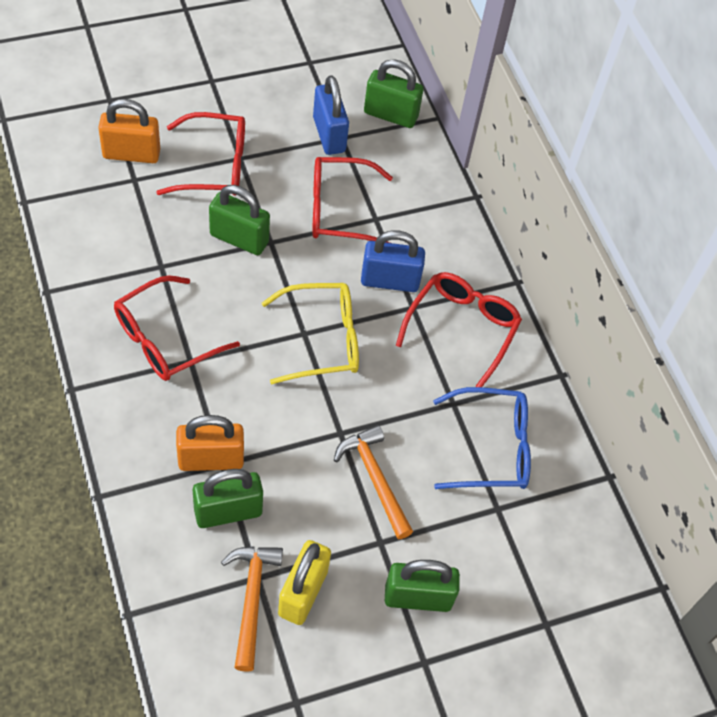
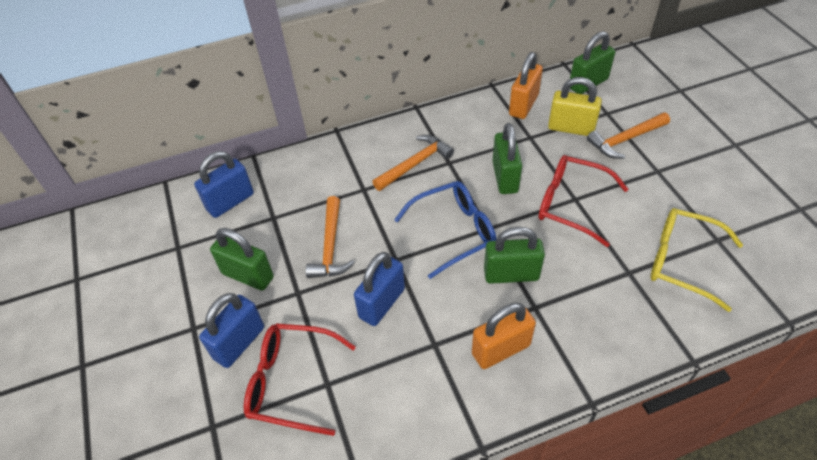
blue padlock: [313,75,349,155] [361,230,425,292] = 2 -> [194,151,254,218] [199,293,264,368] [354,252,405,326] = 3
orange hammer: [221,546,283,672] [334,425,413,539] = 2 -> [306,196,355,278] [372,135,454,191] [587,112,670,159] = 3
red glasses: [114,276,240,381] [156,112,245,196] [312,157,393,243] [396,272,522,387] = 4 -> [244,323,356,436] [538,155,629,247] = 2

